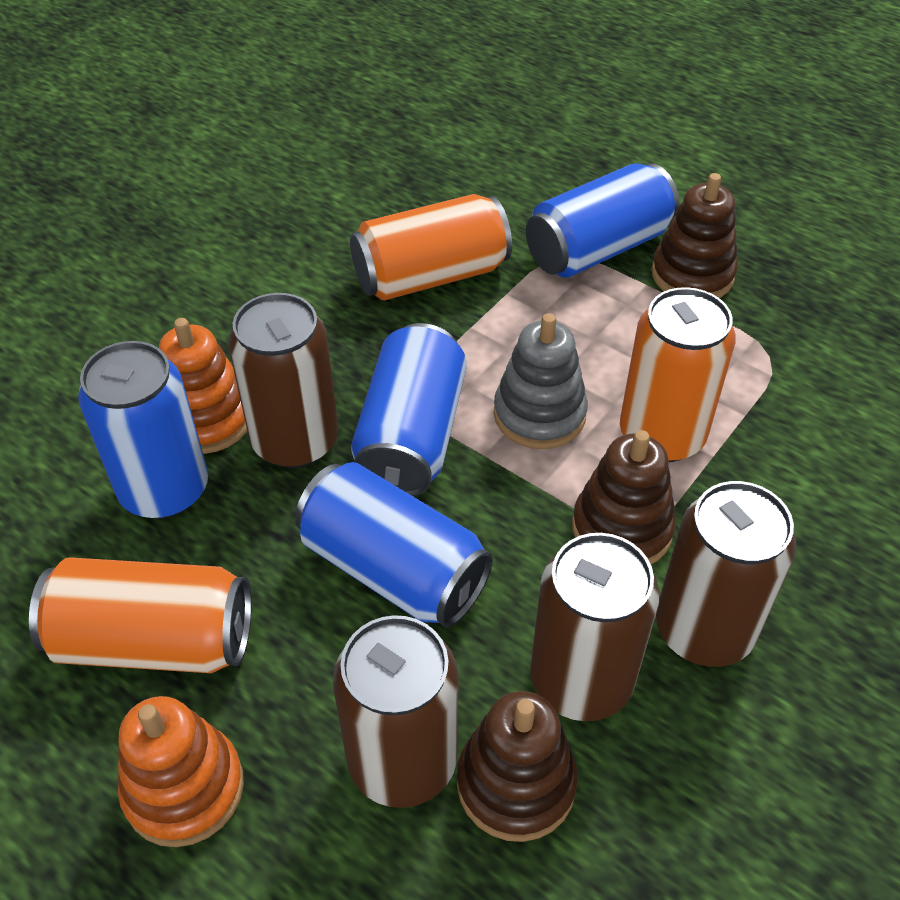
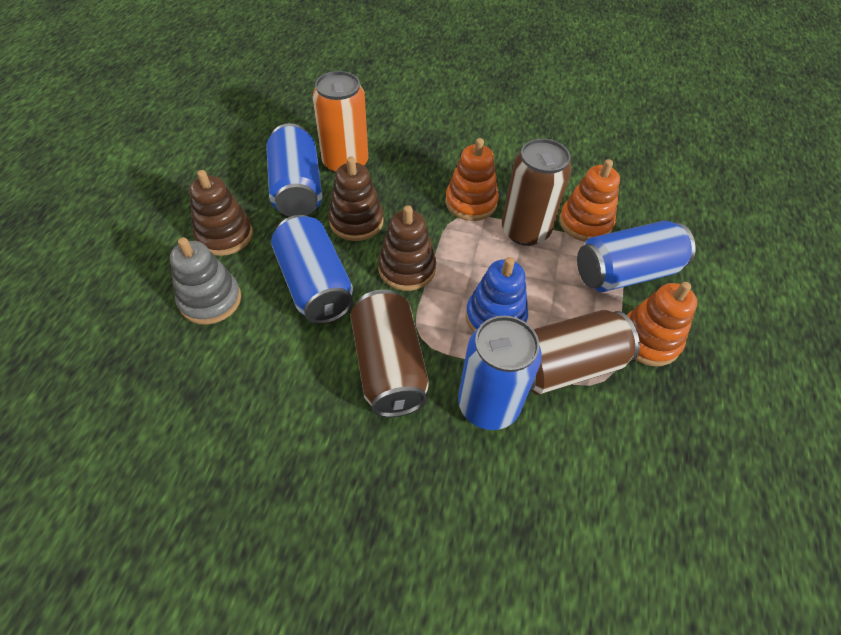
blue stacking toy: none = 0 -> [465,257,528,332] = 1
brown can: [228,293,339,468] [333,615,459,808] [530,533,659,721] [656,481,796,667] = 4 -> [350,289,429,417] [502,139,572,246] [530,310,640,395] = 3
orange can: [29,557,252,673] [350,194,512,301] [620,287,736,462] = 3 -> [313,71,368,173] = 1
orange stacking toy: [118,696,244,847] [159,318,247,454] = 2 -> [445,138,499,221] [559,159,620,242] [627,282,697,366] = 3

